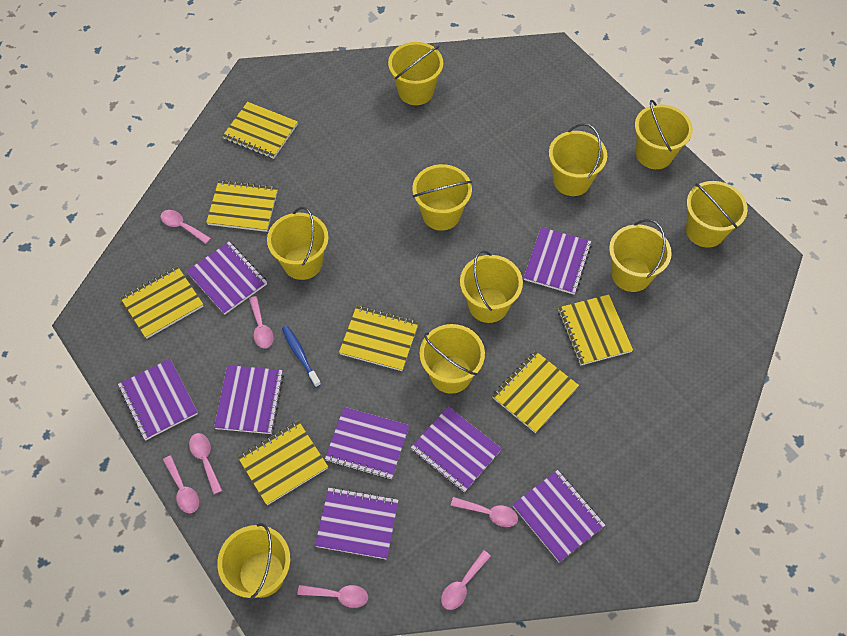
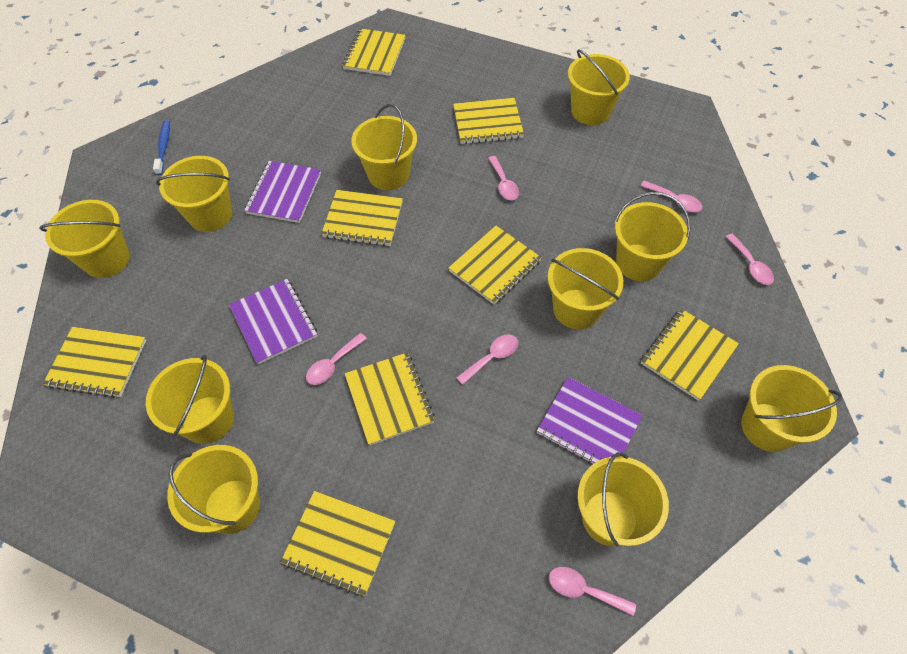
pink spoon: [160,210,211,244] [163,455,199,513] [189,433,222,494] [249,296,274,348] [297,585,368,608] [441,550,491,610] [451,497,518,527] = 7 -> [306,333,367,385] [456,335,518,385] [488,156,519,200] [549,567,636,616] [640,181,703,212] [725,233,774,285] = 6
purple notebook: [118,359,198,440] [186,241,267,315] [214,365,284,434] [315,487,399,559] [325,407,409,479] [411,406,502,492] [512,470,605,562] [524,227,592,295] = 8 -> [229,279,317,364] [244,161,321,223] [537,377,643,464] = 3
yellow notebook: [120,266,204,339] [206,180,278,232] [223,102,298,159] [238,421,328,505] [339,306,419,371] [492,351,579,433] [558,294,633,365] = 7 -> [43,327,146,398] [280,491,395,596] [321,190,403,247] [342,28,406,76] [345,352,435,446] [448,226,542,304] [453,98,524,144] [641,309,739,401] = 8

